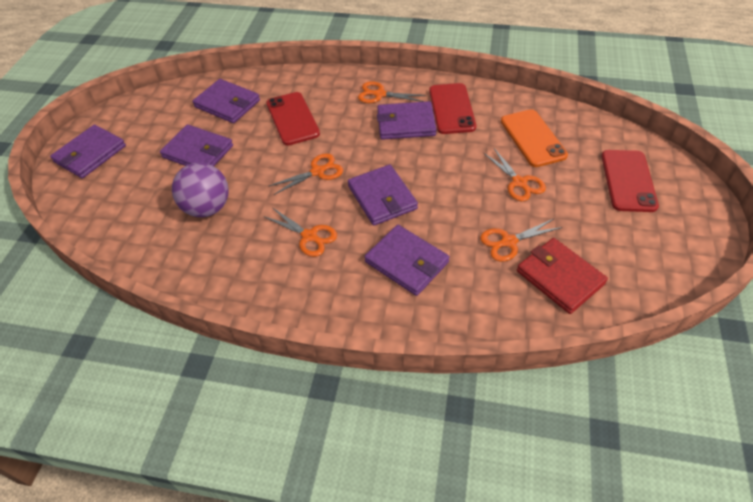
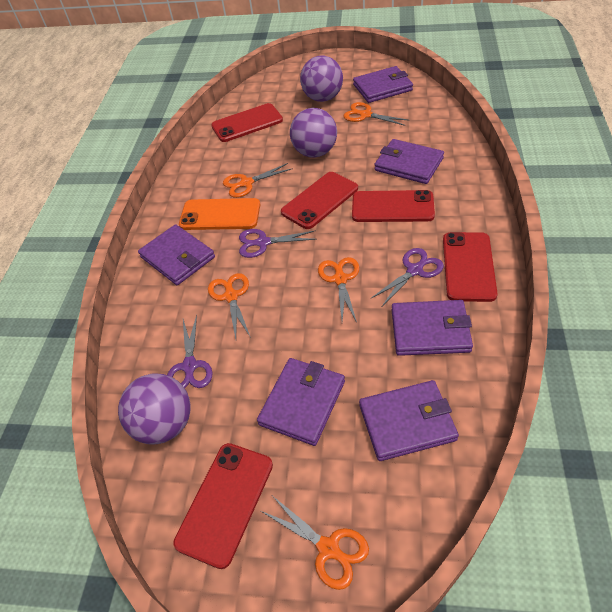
purple ball: [172,163,229,217] = 1 -> [118,373,191,445] [290,108,337,158] [300,56,343,102] = 3
purple scissors: none = 0 -> [167,315,213,388] [239,229,316,258] [370,248,444,306] = 3
red phone: [266,92,320,145] [429,83,476,134] [601,150,659,212] = 3 -> [173,443,273,569] [211,103,283,142] [281,172,358,229] [352,190,435,222] [443,232,498,302] = 5
red wallet: [517,238,608,314] = 1 -> none = 0

